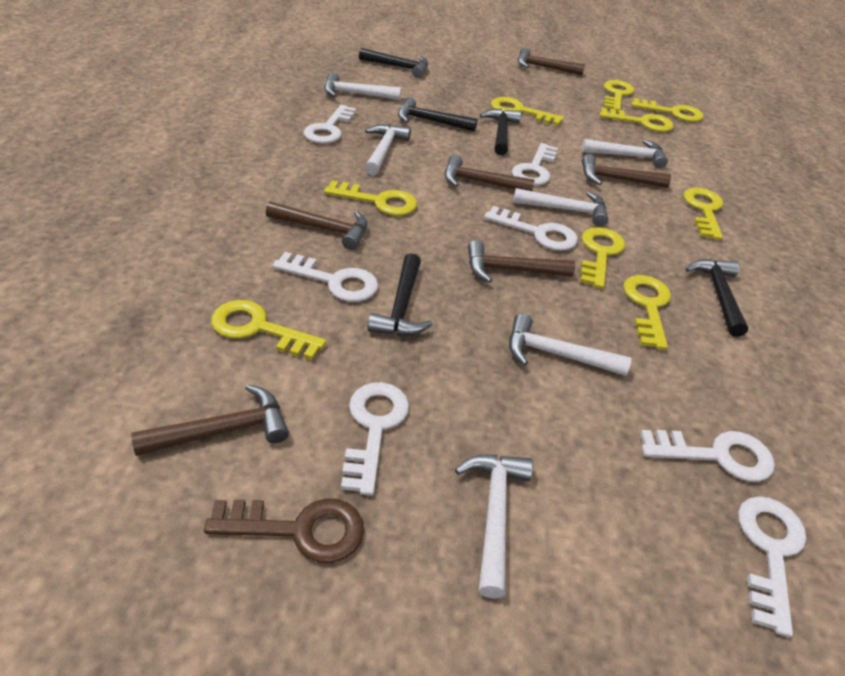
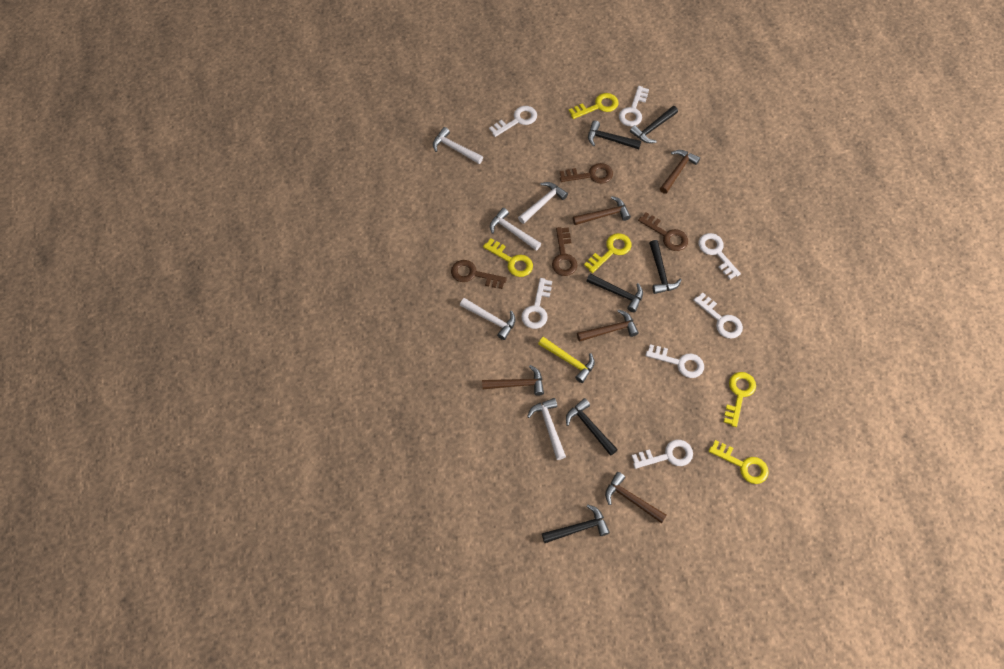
black hammer: [359,48,428,78] [367,253,433,336] [398,97,478,132] [480,109,521,156] [686,259,748,337] = 5 -> [542,504,610,543] [566,398,618,456] [586,273,643,312] [588,121,641,149] [630,106,678,143] [649,240,682,294] = 6
brown hammer: [131,385,289,456] [266,201,367,250] [445,155,535,191] [468,240,575,283] [518,48,585,76] [582,154,671,188] = 6 -> [482,365,544,396] [573,196,631,225] [577,310,639,342] [605,472,667,523] [660,150,700,194] = 5
brown key: [204,498,364,563] = 1 -> [451,260,507,289] [552,227,577,276] [560,163,613,184] [638,212,688,251] = 4
white hammer: [324,73,401,100] [365,124,411,175] [455,454,533,599] [509,313,631,376] [513,188,608,227] [582,139,668,168] = 6 -> [433,127,483,164] [460,298,516,340] [490,208,541,251] [518,182,568,224] [527,398,566,460] = 5
yellow hammer: none = 0 -> [538,337,595,383] = 1
yellow key: [211,300,326,360] [324,180,417,216] [491,97,564,126] [580,227,625,289] [600,108,674,132] [604,80,634,111] [623,275,671,350] [632,98,704,122] [683,188,723,240] = 9 -> [483,238,533,277] [569,93,618,119] [584,233,631,273] [708,440,769,484] [724,372,756,427] = 5

